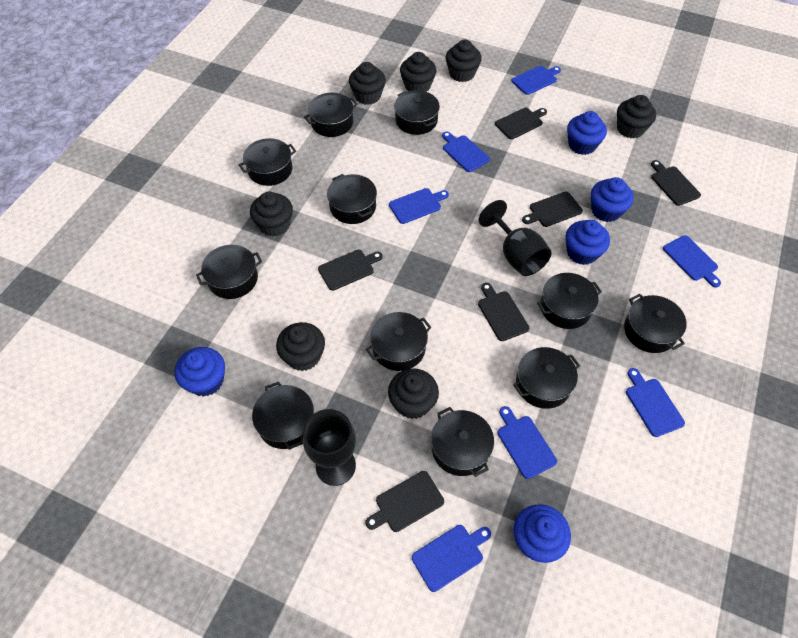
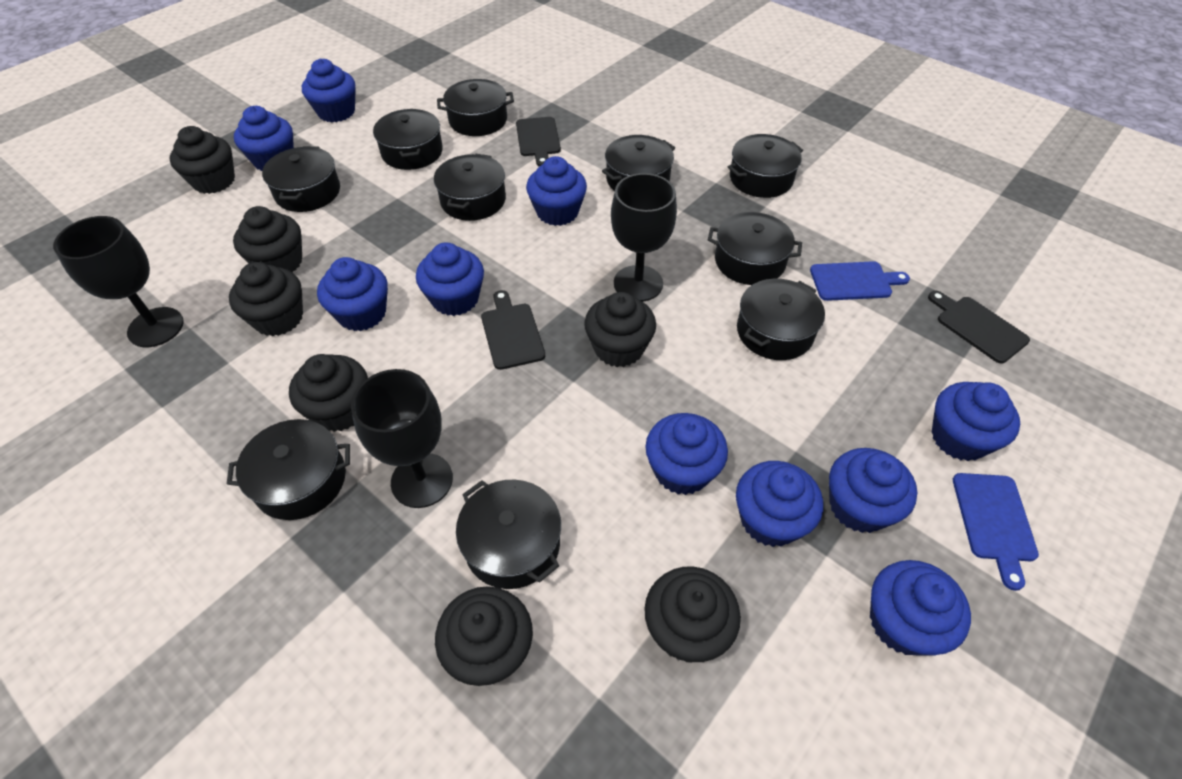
black cutting board: [318,250,383,291] [365,471,444,532] [478,283,529,341] [495,108,547,139] [522,192,583,227] [651,160,701,206] = 6 -> [481,290,545,370] [516,117,561,167] [928,291,1030,364] = 3
black goblet: [303,409,356,486] [479,200,552,276] = 2 -> [53,216,184,347] [351,369,453,508] [611,173,677,302] = 3
black pot: [196,245,262,299] [239,138,296,186] [252,381,314,450] [304,92,357,137] [327,174,377,224] [366,312,432,371] [394,90,440,135] [431,407,494,477] [513,347,580,409] [537,273,602,329] [624,294,687,353] = 11 -> [227,419,350,520] [262,146,340,212] [373,109,443,170] [434,154,506,221] [437,79,514,136] [456,480,561,589] [602,135,675,191] [708,212,802,285] [728,134,803,198] [737,279,825,360] = 10
blue cupcake: [175,347,225,397] [514,504,571,563] [565,220,610,265] [567,111,607,155] [591,177,634,222] = 5 -> [234,106,294,171] [302,59,356,122] [317,257,388,331] [416,242,484,316] [526,156,587,226] [645,413,728,495] [736,461,823,547] [829,448,917,533] [870,560,971,655] [931,382,1020,461] = 10
blue cutting board: [389,188,449,224] [412,525,491,592] [442,132,490,172] [497,406,557,479] [511,66,561,95] [626,368,685,437] [663,235,721,288] = 7 -> [810,261,910,301] [953,473,1039,591] = 2

